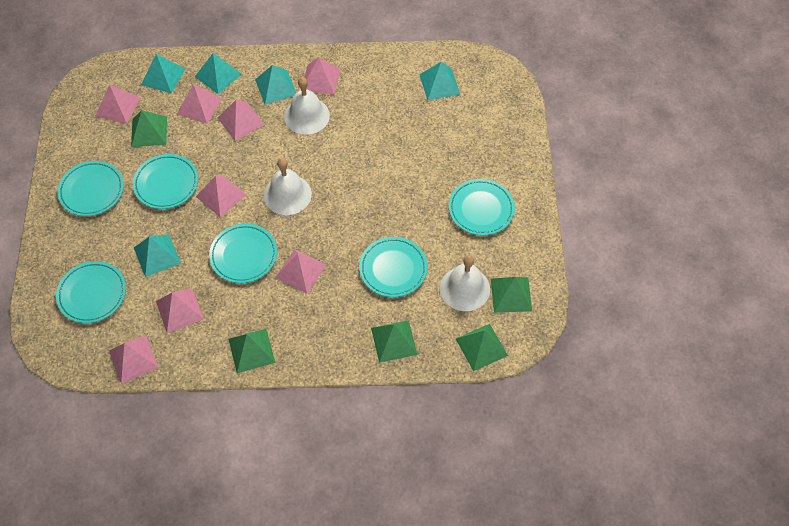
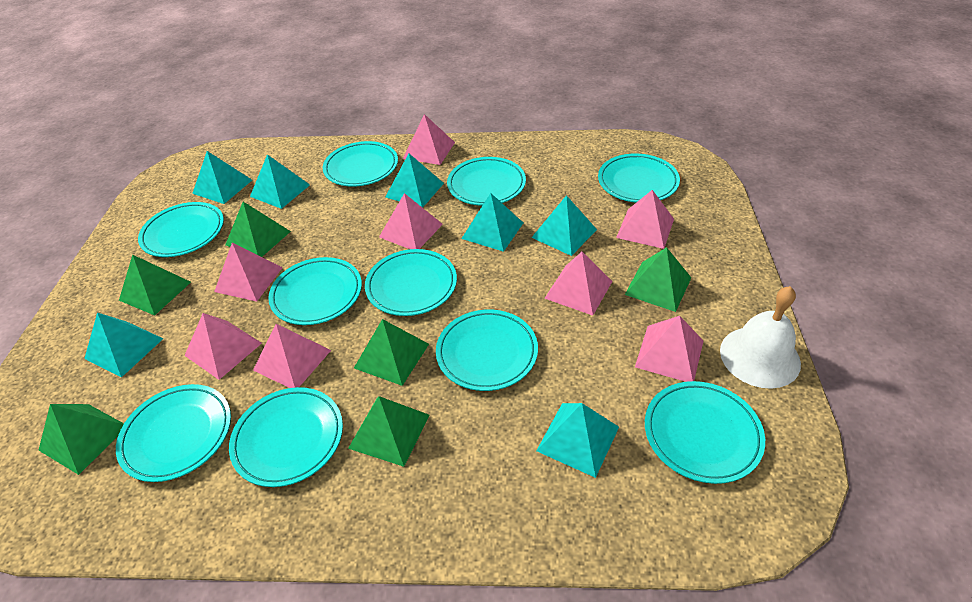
green pyramid: [131,110,167,147] [229,329,275,373] [371,320,418,363] [456,324,508,371] [491,277,532,313] = 5 -> [39,404,124,475] [119,255,191,315] [225,202,291,257] [348,396,430,467] [354,319,429,386] [625,247,691,312] = 6
turquoise plate: [56,261,126,323] [57,161,124,216] [133,154,198,209] [209,224,277,283] [359,237,428,297] [449,179,515,236] = 6 -> [116,384,231,482] [138,202,224,257] [229,387,343,487] [268,257,362,325] [323,141,398,187] [365,249,457,316] [436,309,538,391] [447,157,526,206] [598,154,680,203] [645,381,765,484] = 10
turquoise pyramid: [134,234,181,277] [141,54,186,94] [195,53,242,94] [255,65,296,105] [419,62,460,101] = 5 -> [84,312,163,378] [192,151,252,204] [250,154,310,209] [385,154,444,208] [461,193,523,252] [531,195,597,256] [536,403,619,478] = 7
white bell: [264,158,312,215] [284,77,330,135] [440,255,490,311] = 3 -> [720,286,801,389] = 1

